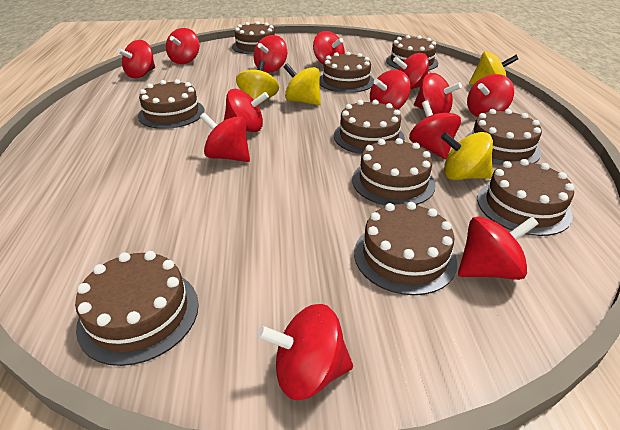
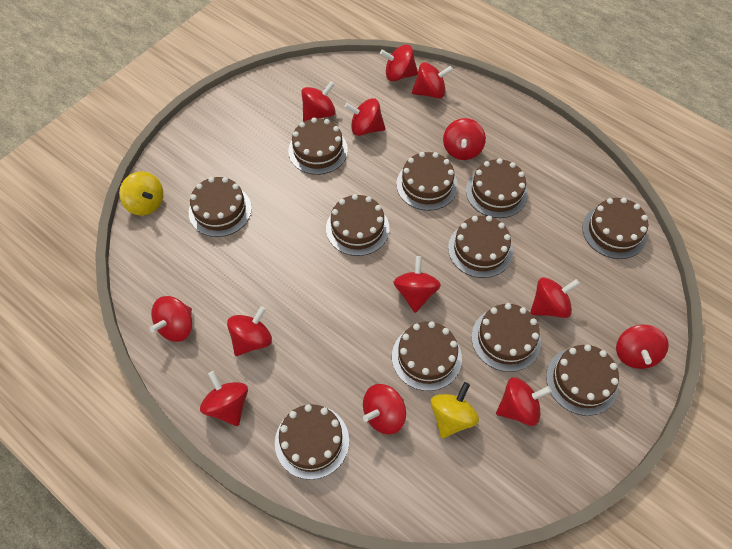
brown cake: [75,251,199,366] [138,79,205,129] [232,21,275,54] [319,51,374,93] [334,100,405,154] [352,138,436,205] [354,202,457,295] [386,35,438,71] [466,109,542,166] [477,159,575,236] = 10 -> [189,177,252,237] [275,404,349,480] [288,117,348,175] [326,194,389,256] [392,321,462,391] [396,152,458,211] [448,216,513,278] [466,158,528,218] [472,303,541,372] [546,344,619,416] [582,197,648,259] = 11
yellow spinning top: [236,60,279,105] [284,63,321,105] [441,132,493,180] [469,51,518,85] = 4 -> [119,171,163,216] [431,382,479,438] = 2

